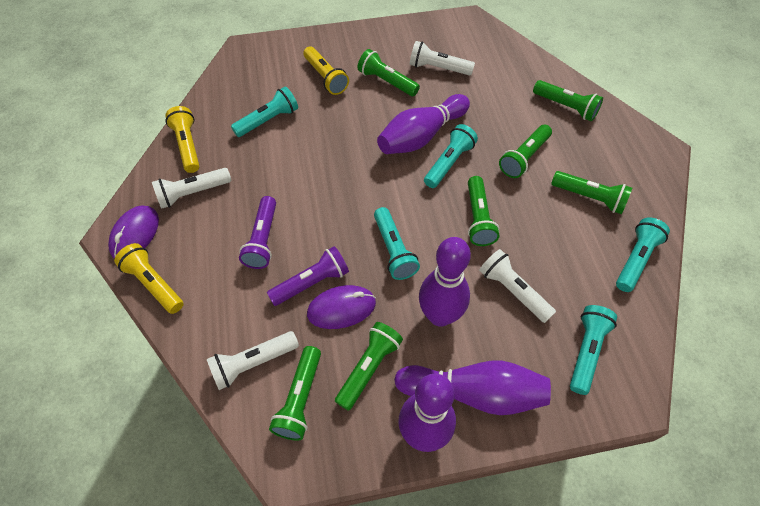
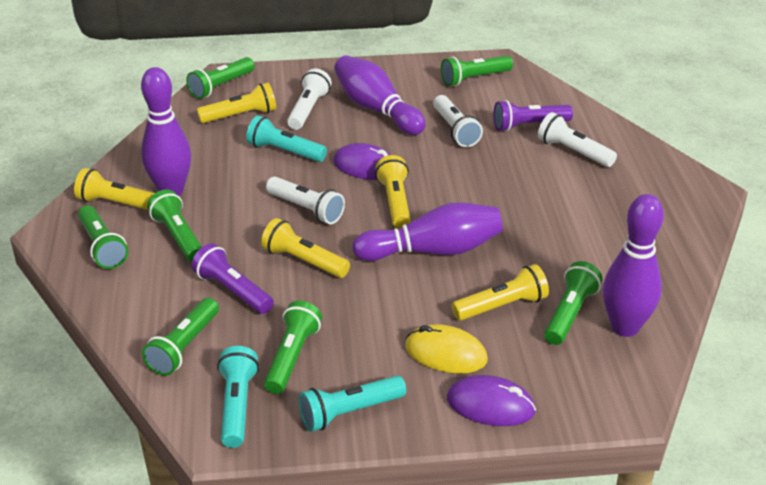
turquoise flashlight: [231,87,298,137] [374,207,420,280] [424,124,478,188] [570,305,617,395] [616,218,670,292] = 5 -> [217,346,259,448] [246,115,327,162] [299,376,406,432] = 3
yellow flashlight: [114,243,184,314] [165,106,200,173] [303,46,349,95] = 3 -> [74,168,155,210] [197,83,276,123] [261,218,350,278] [375,155,411,229] [452,264,549,321] = 5
yellow mouse: none = 0 -> [405,324,488,374] = 1

